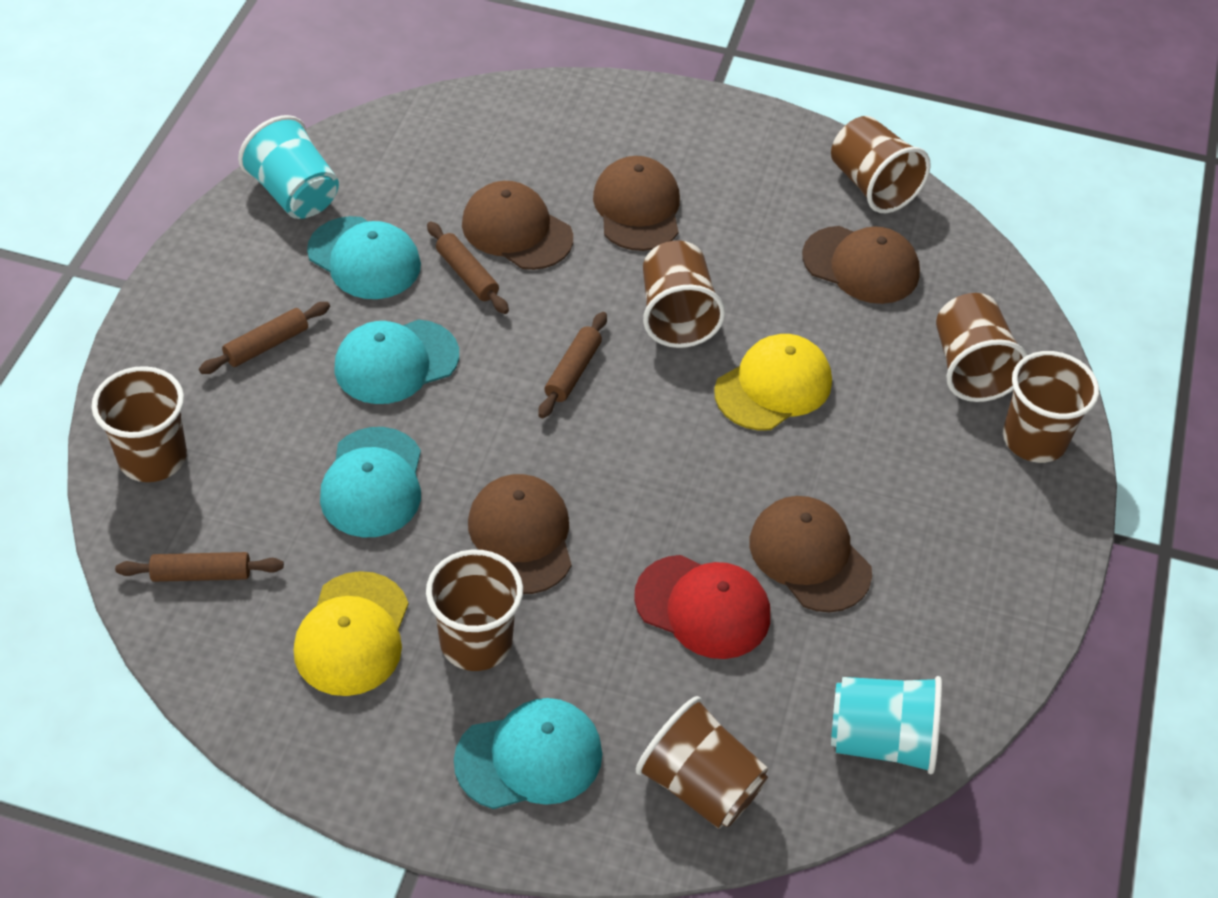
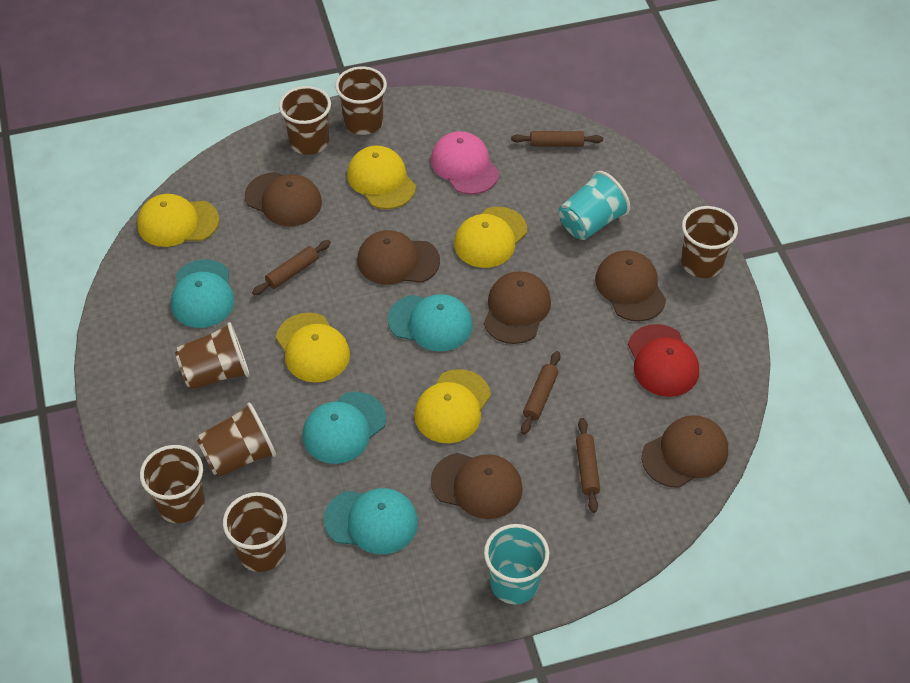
brown cap: [462,181,573,270] [468,474,572,594] [593,156,680,251] [749,496,872,612] [802,226,920,304] = 5 -> [245,172,322,226] [357,230,440,285] [431,453,523,519] [484,271,551,344] [595,250,666,321] [642,415,728,488] = 6
pink cap: none = 0 -> [431,131,499,194] = 1
yellow cap: [294,571,408,696] [714,334,832,431] = 2 -> [137,194,219,247] [276,313,350,383] [347,146,416,209] [414,369,491,443] [454,207,527,268] = 5

